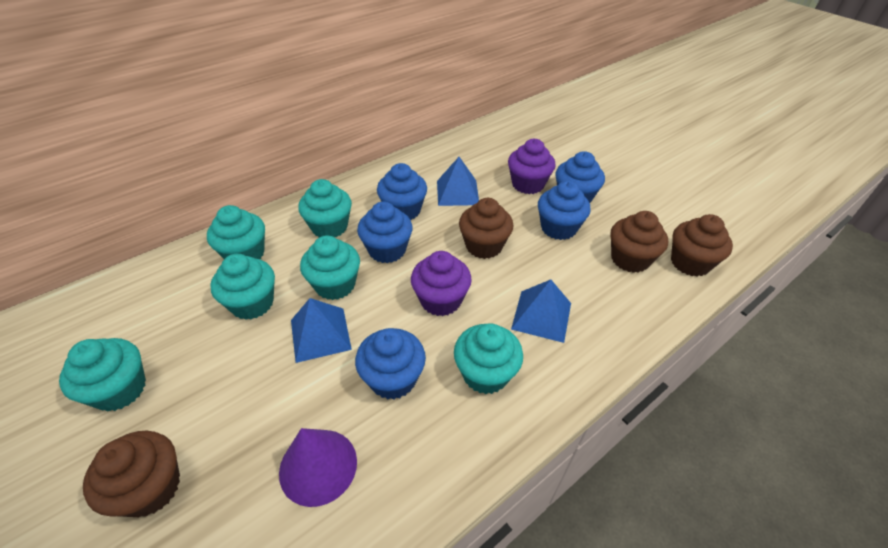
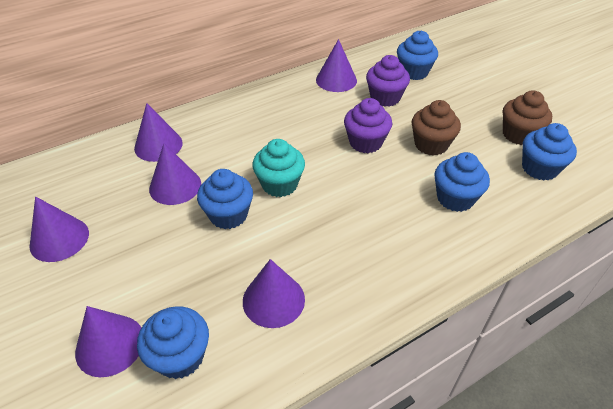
blue pyramid: [291,298,352,363] [437,157,479,206] [511,280,571,343] = 3 -> none = 0
brown cupcake: [83,431,180,517] [459,198,513,259] [610,211,668,273] [671,214,733,277] = 4 -> [412,100,461,156] [503,90,552,145] = 2
purple cone: [279,428,357,507] = 1 -> [29,197,89,262] [75,306,141,377] [134,103,183,162] [149,144,201,205] [243,259,305,328] [316,39,357,92] = 6
turquoise cupcake: [59,338,146,411] [207,205,265,259] [210,254,275,320] [298,179,352,237] [300,235,360,300] [454,323,523,394] = 6 -> [252,139,305,197] = 1

